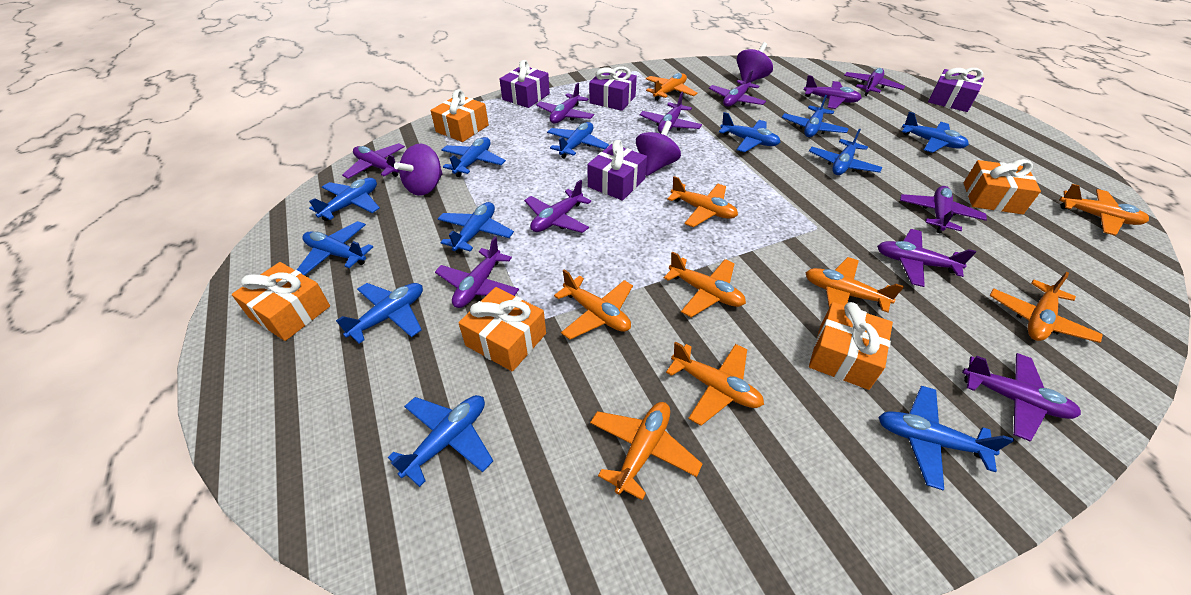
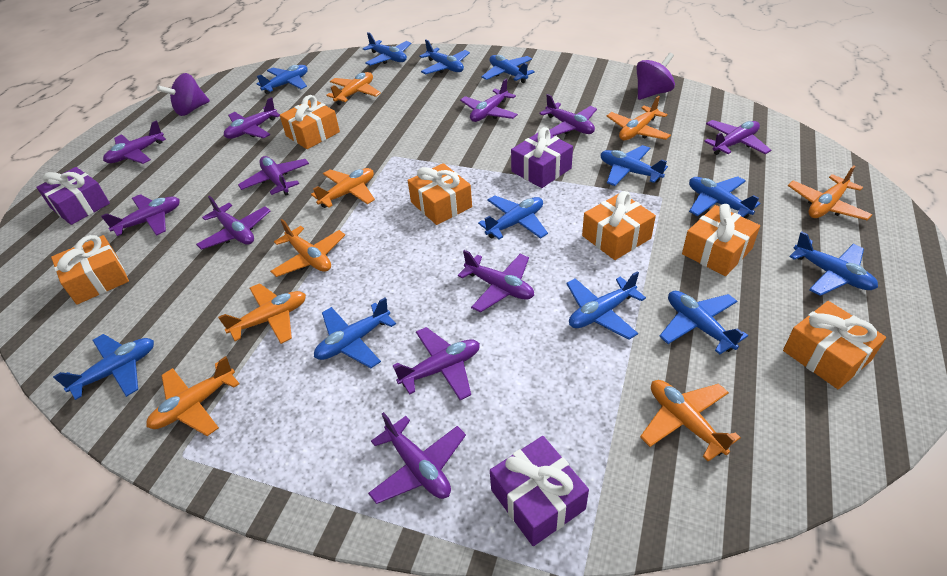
orange gift: [232,262,330,341] [431,89,489,142] [458,287,546,372] [809,302,893,390] [964,159,1041,214] = 5 -> [51,235,129,305] [280,95,340,149] [408,163,472,225] [582,191,656,260] [682,204,760,276] [783,301,886,389] = 6
orange plane: [554,269,633,340] [590,402,702,500] [646,73,697,101] [664,251,746,317] [666,341,764,426] [667,176,738,228] [805,257,904,312] [990,272,1103,343] [1060,184,1149,236] = 9 -> [146,356,240,436] [218,283,306,344] [270,219,345,277] [311,168,375,208] [326,72,381,105] [607,96,671,141] [640,380,741,462] [788,165,873,220] = 8
purple gift: [499,60,550,108] [587,140,647,200] [589,66,637,111] [928,68,984,112] = 4 -> [36,167,110,225] [490,436,589,546] [511,127,573,188] = 3
purple spinning top: [394,144,443,196] [636,120,681,176] [737,42,773,82] = 3 -> [157,73,210,116] [636,53,675,100] = 2

